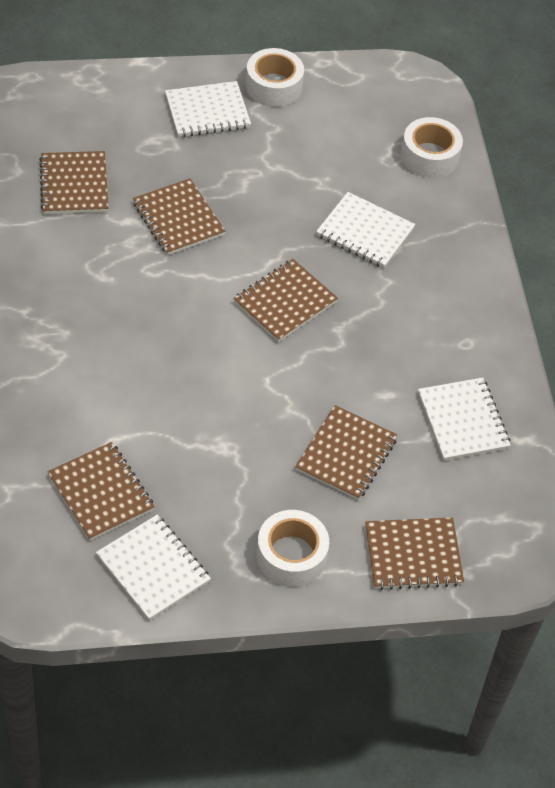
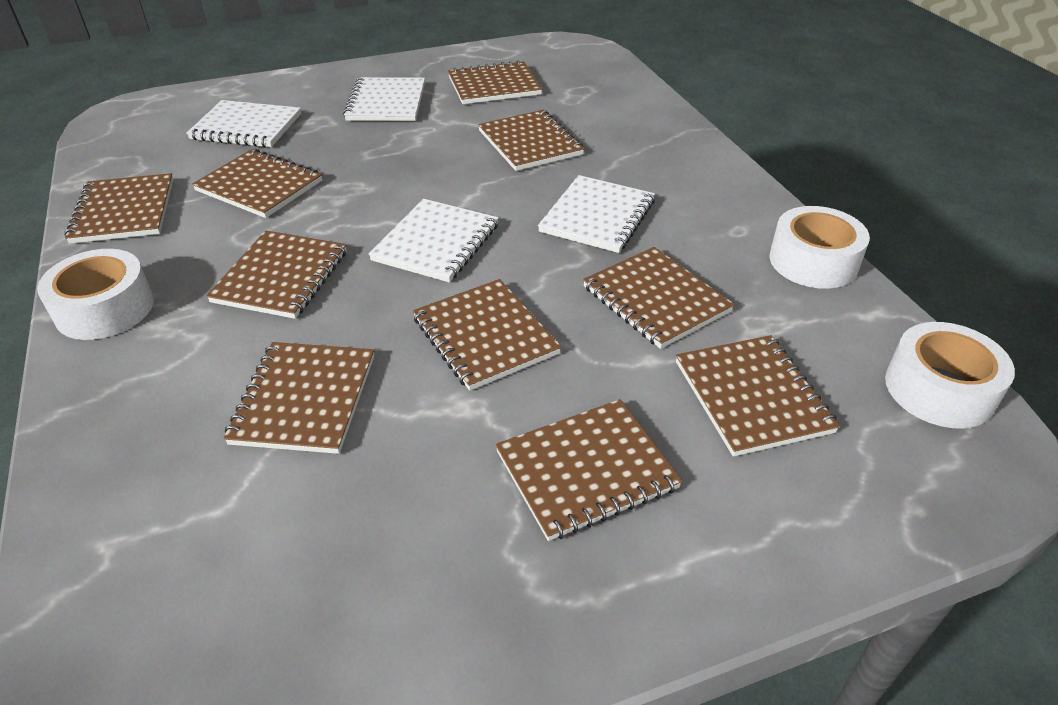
brown notebook: [39,151,108,214] [47,442,155,541] [133,178,226,255] [233,259,338,342] [295,405,397,500] [365,517,464,590] = 6 -> [64,173,173,244] [192,149,322,218] [206,230,347,319] [223,342,374,454] [413,279,562,391] [448,60,542,104] [478,110,585,171] [495,399,683,541] [583,247,735,349] [676,335,840,457] = 10

